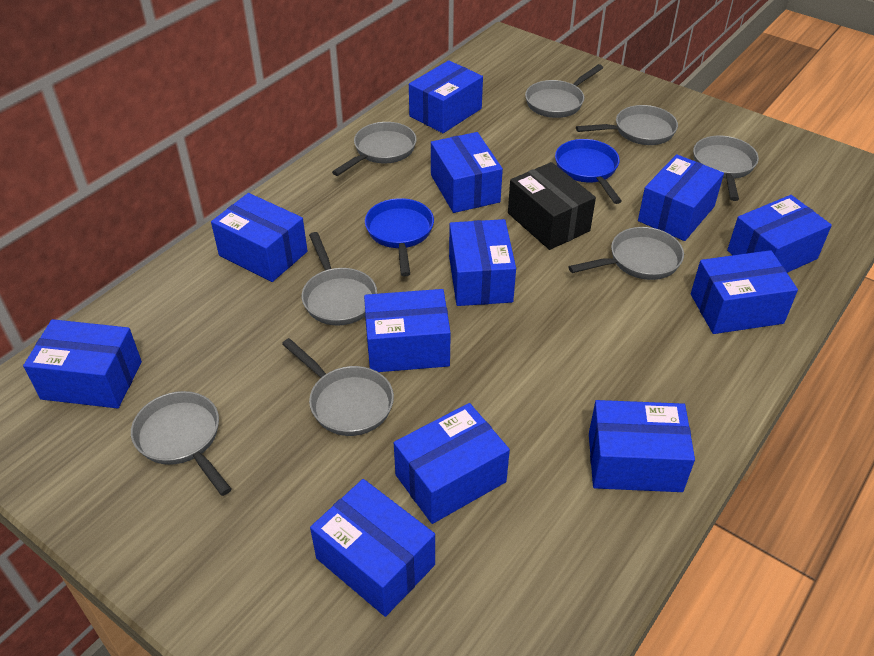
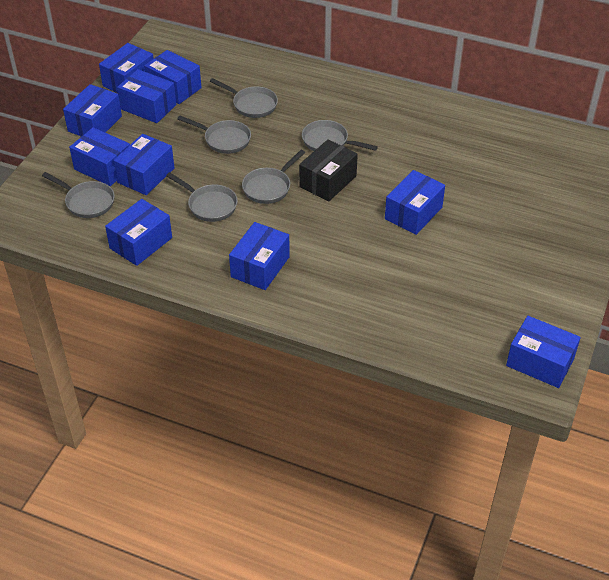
blue box: [23,319,142,408] [211,193,307,282] [310,479,435,617] [364,289,451,372] [394,403,510,524] [409,60,483,133] [431,132,503,213] [449,219,516,306] [589,400,695,492] [638,154,724,241] [691,250,798,334] [727,195,832,273] = 12 -> [63,84,122,136] [69,127,130,186] [99,43,154,93] [105,199,172,266] [113,134,174,195] [117,69,176,123] [144,50,202,104] [229,222,290,290] [385,170,445,235] [506,316,581,388] = 10
blue pan: [365,198,434,276] [555,139,622,204] = 2 -> none = 0
grey pan: [131,391,231,496] [282,338,394,436] [302,232,377,326] [332,122,417,176] [525,64,603,118] [568,227,684,280] [576,105,678,145] [693,136,759,201] = 8 -> [42,172,115,218] [166,172,238,222] [177,116,251,154] [210,78,278,118] [242,150,305,204] [302,120,378,151] = 6

